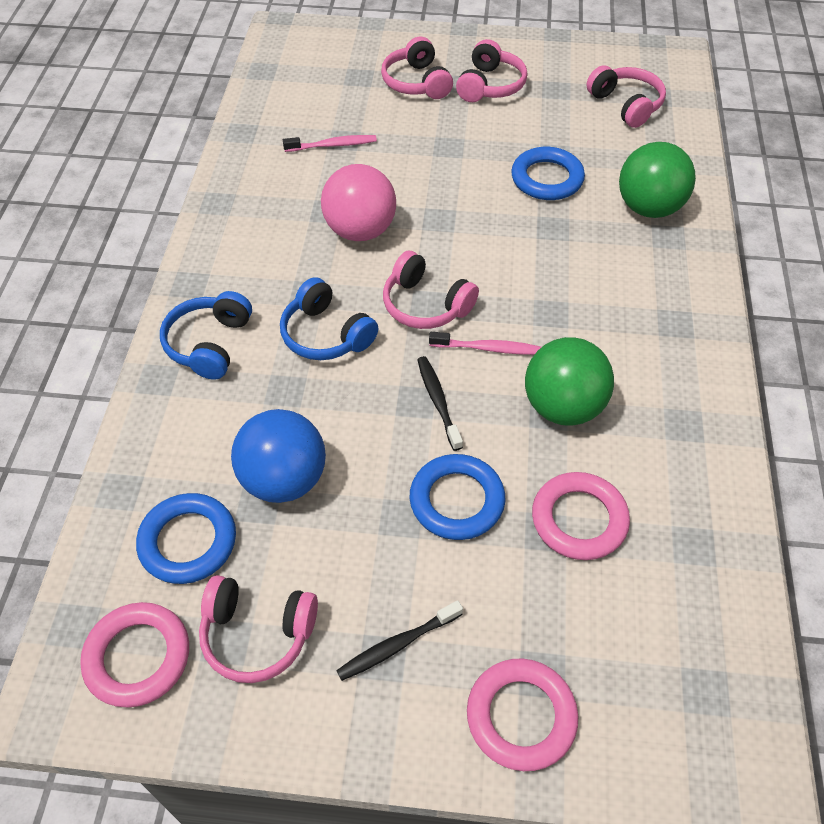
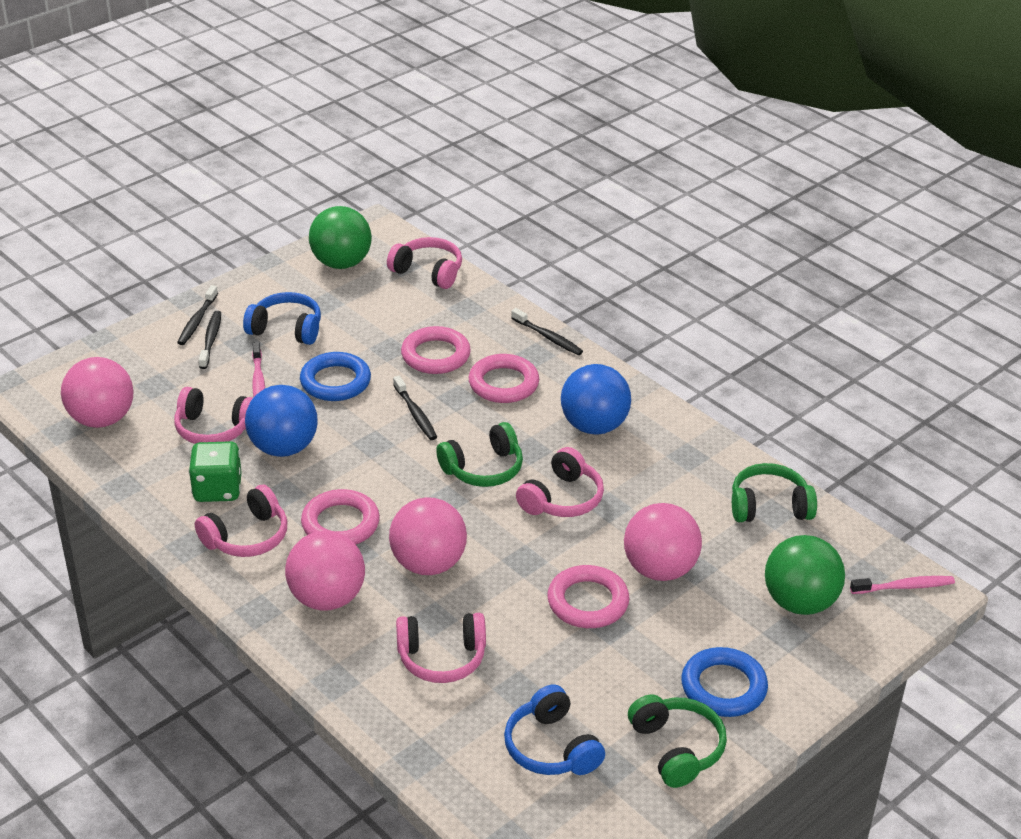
black toothbrush: [336,600,463,681] [417,356,463,451] = 2 -> [177,285,218,345] [199,311,221,369] [393,376,437,440] [511,308,583,355] = 4
blue ball: [231,409,326,503] = 1 -> [245,385,318,457] [561,364,631,435] = 2
blue ring: [136,493,236,584] [410,454,505,540] [511,147,585,200] = 3 -> [300,352,371,401] [681,647,768,717] = 2
green dice: none = 0 -> [189,441,242,502] = 1
green headphones: none = 0 -> [436,422,523,487] [628,695,727,788] [732,463,817,522] = 3
pink ball: [321,164,396,241] = 1 -> [61,357,134,428] [285,531,365,611] [389,497,467,575] [624,503,702,581] = 4
pink ring: [80,602,189,708] [467,658,578,771] [532,472,630,560] = 3 -> [301,489,380,544] [401,326,471,374] [469,354,539,403] [547,565,630,628] = 4

